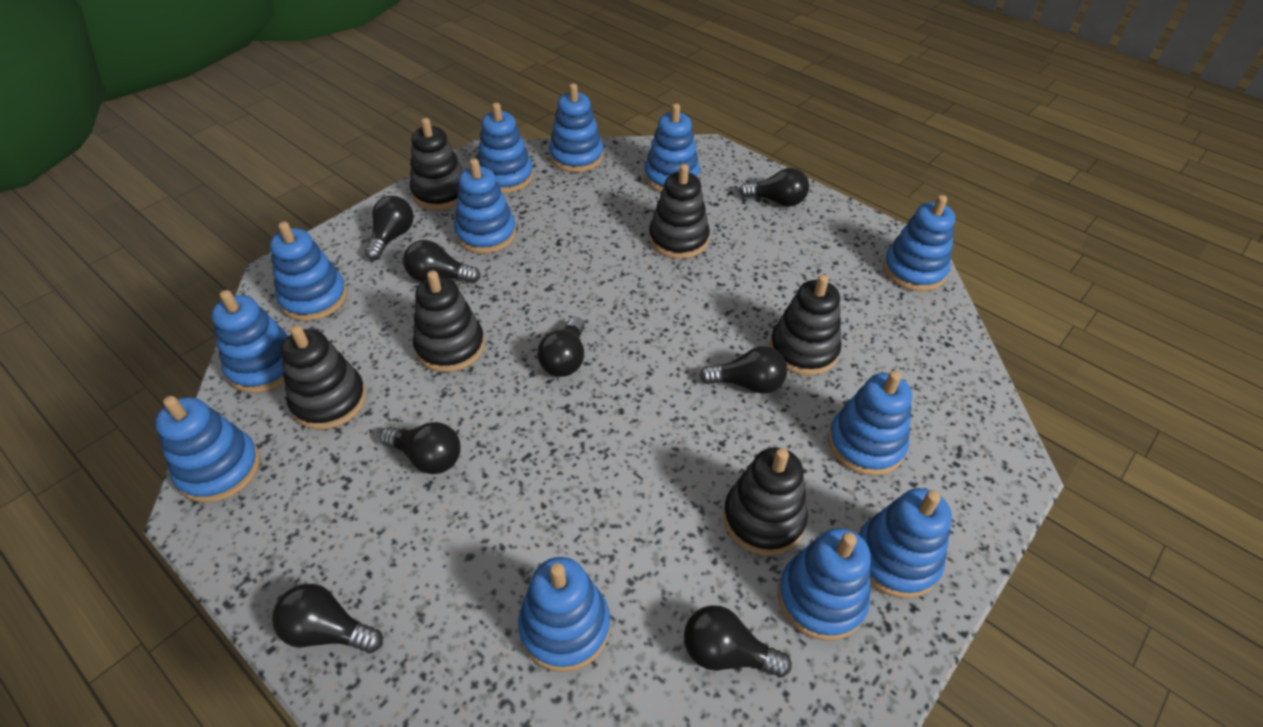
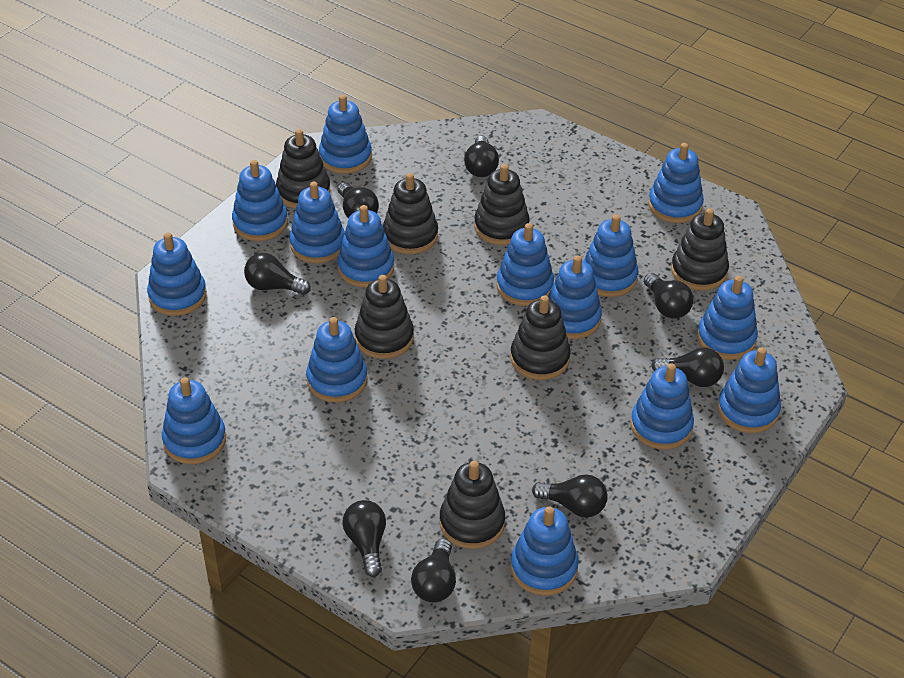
black stacking toy: [280,325,367,430] [410,118,463,210] [413,271,485,372] [649,164,710,259] [723,447,808,555] [770,274,842,375] = 6 -> [276,129,330,209] [355,275,414,359] [383,173,438,254] [439,461,505,549] [474,164,530,245] [510,295,571,380] [671,208,729,291] = 7
blue stacking toy: [155,396,260,503] [211,290,289,393] [270,222,347,321] [454,159,516,254] [477,103,533,193] [518,557,610,672] [549,83,604,172] [644,103,700,192] [778,528,871,641] [828,371,912,476] [859,488,952,598] [883,195,955,291] = 12 -> [147,232,207,316] [162,377,226,464] [232,160,288,241] [289,182,345,263] [306,317,367,403] [319,95,372,174] [338,205,394,287] [496,223,554,306] [511,506,579,596] [548,256,602,339] [583,214,638,297] [630,363,694,450] [648,143,704,223] [697,276,758,360] [718,347,781,433] = 15

